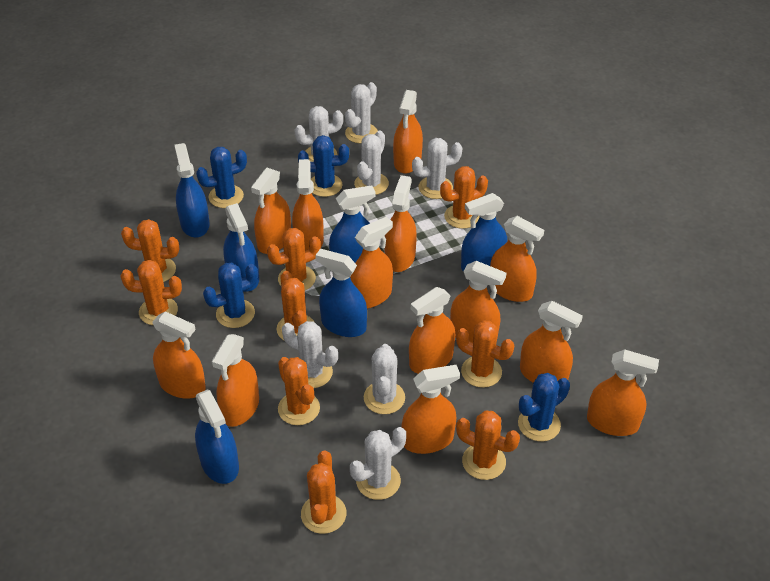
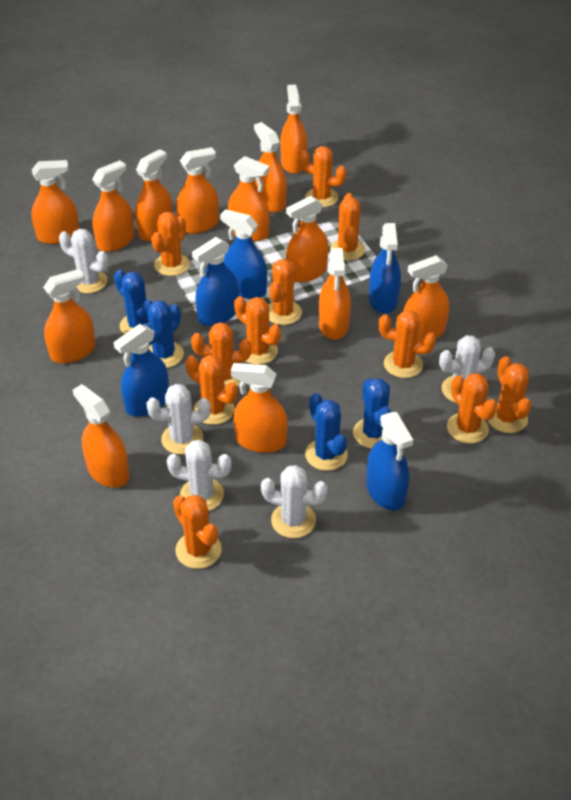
blue spray bottle: [175,143,210,238] [195,389,239,484] [223,203,259,292] [315,249,367,337] [329,185,375,262] [461,193,507,271] = 6 -> [113,324,169,417] [192,237,239,326] [220,209,267,299] [366,412,413,511] [369,223,401,314] = 5
orange cactus: [120,260,182,325] [121,219,179,282] [267,228,321,290] [277,271,314,340] [278,357,320,425] [301,451,346,534] [440,166,488,229] [456,320,514,388] [456,411,520,480] = 9 -> [151,212,190,276] [173,495,222,569] [186,355,238,425] [191,322,251,387] [234,296,281,365] [268,259,302,325] [299,146,347,207] [330,193,365,261] [378,310,436,378] [447,373,498,444] [488,356,531,433] = 11
white cactus: [282,321,338,388] [294,106,343,162] [345,82,378,144] [350,427,406,500] [354,130,389,195] [364,344,405,414] [412,138,462,199] = 7 -> [59,229,108,294] [146,384,211,455] [167,440,232,511] [261,465,328,538] [439,335,495,403] = 5

